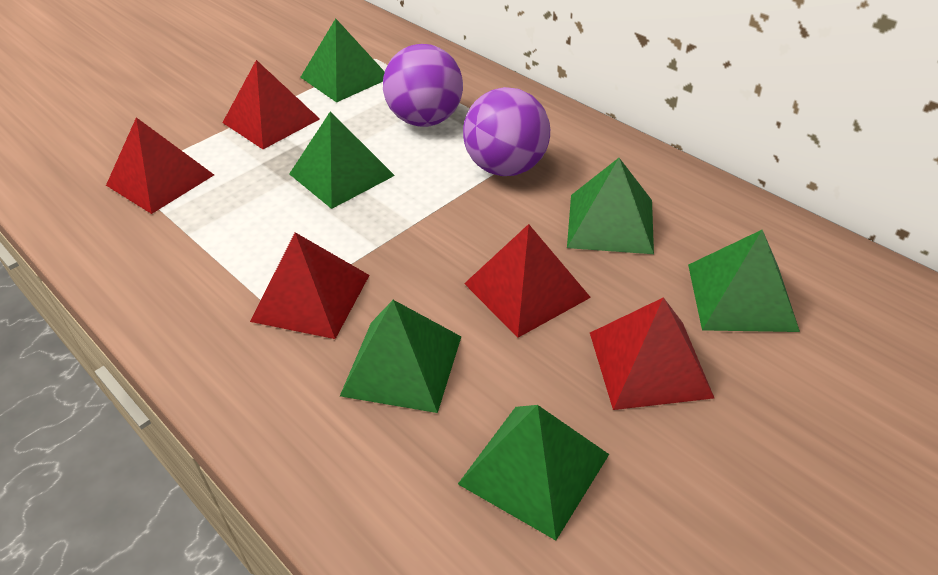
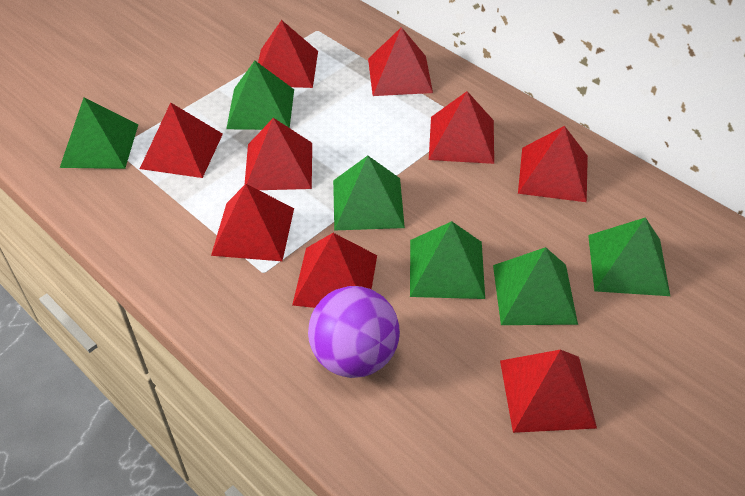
purple ball: [383,44,463,127] [463,87,550,176] = 2 -> [308,286,400,378] = 1
red pyramid: [106,117,214,214] [222,60,320,149] [250,232,369,339] [464,224,591,338] [590,297,714,410] = 5 -> [140,103,223,178] [211,184,294,261] [245,118,312,190] [258,20,318,88] [292,233,377,308] [368,27,433,96] [429,91,494,164] [500,350,597,433] [518,126,588,202] = 9

